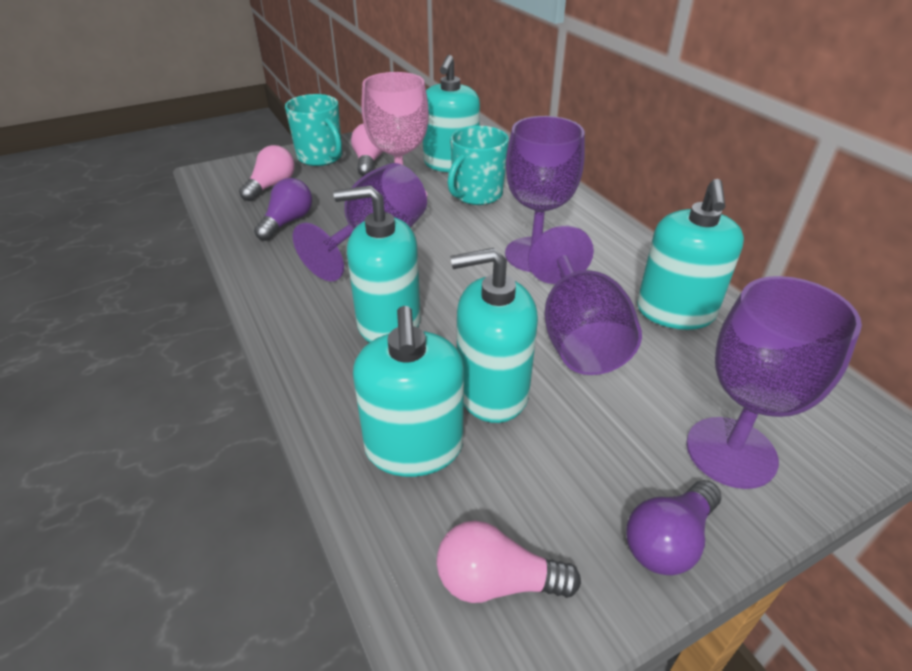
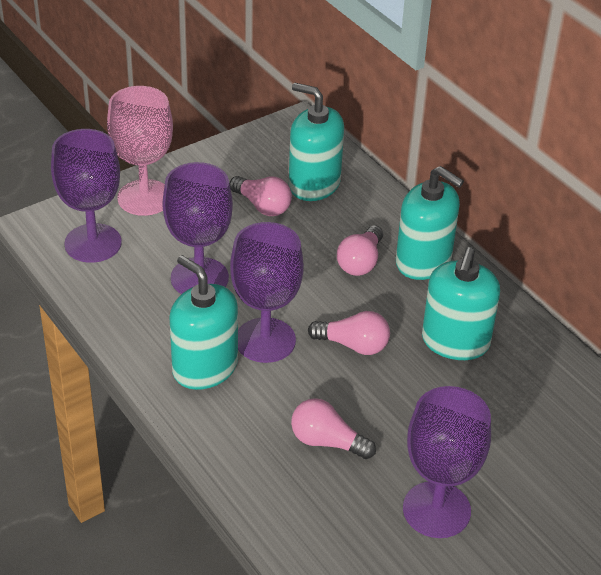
pink light bulb: [239,145,295,201] [351,123,383,176] [436,521,581,603] = 3 -> [229,176,292,216] [291,398,376,459] [308,311,390,355] [337,225,383,276] = 4
purple light bulb: [254,178,312,241] [626,480,722,576] = 2 -> none = 0
turquoise mug: [285,94,342,166] [447,126,509,205] = 2 -> none = 0
turquoise soap dispenser: [333,185,421,342] [353,306,464,477] [423,55,480,172] [450,248,538,423] [637,179,744,330] = 5 -> [169,255,238,390] [289,83,344,201] [396,166,464,280] [422,247,500,360] = 4

